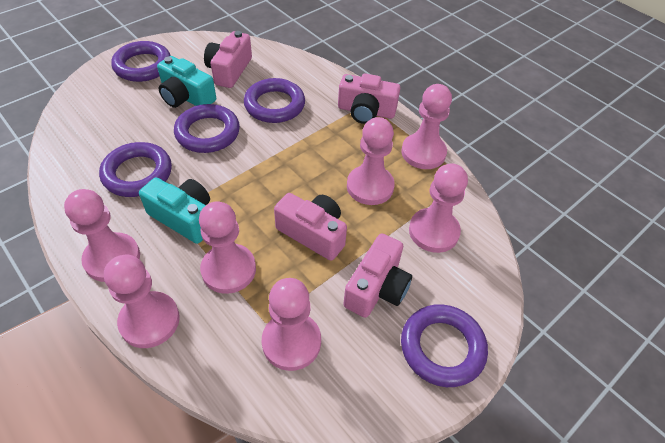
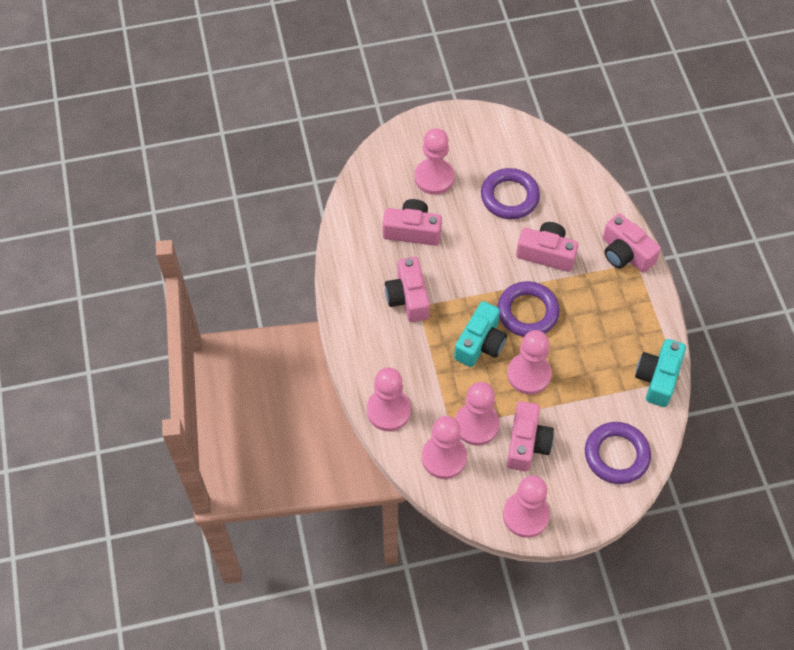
pink camera: [204,31,252,88] [274,193,347,261] [338,73,400,124] [343,233,412,318] = 4 -> [382,199,442,246] [385,257,430,322] [507,401,554,471] [516,222,579,272] [603,213,661,273] = 5
pink pawn: [64,189,140,282] [104,255,180,348] [199,201,256,294] [262,278,321,371] [347,117,395,205] [401,84,452,169] [409,163,468,253] = 7 -> [367,367,411,431] [414,128,455,195] [422,416,467,479] [455,382,500,446] [503,475,550,538] [507,330,552,394] = 6
purple ring: [99,142,172,197] [111,41,171,82] [174,104,240,153] [244,78,305,123] [401,304,488,387] = 5 -> [481,168,540,219] [497,281,560,337] [585,422,651,484] = 3

